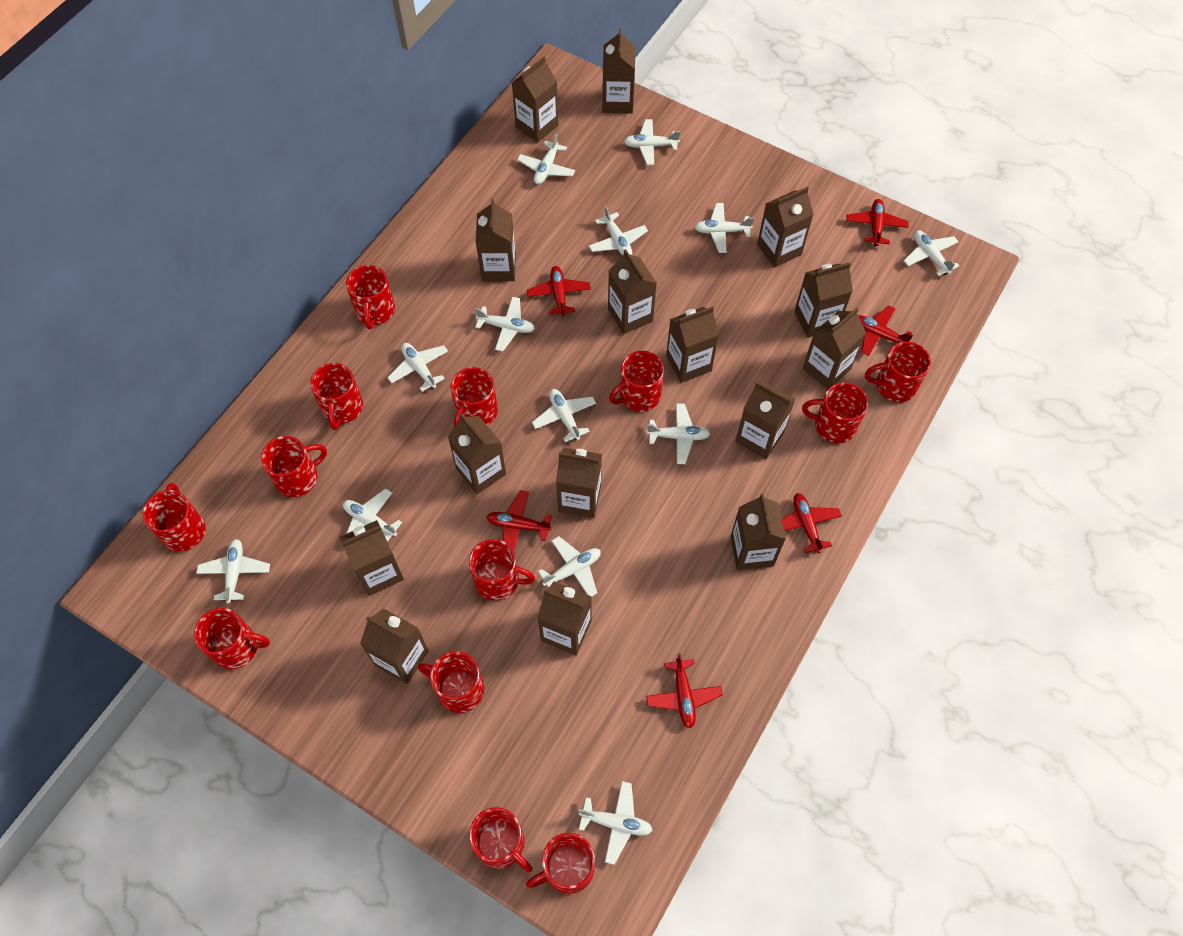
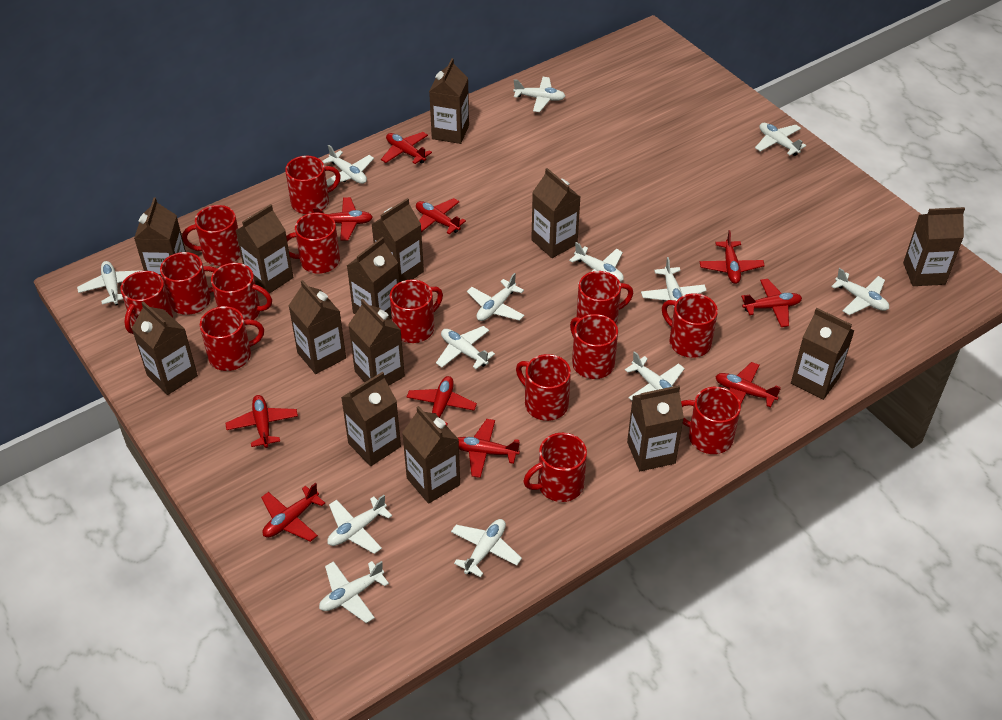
brown carton: [340,520,404,596] [360,609,429,684] [448,414,506,494] [476,199,516,281] [512,57,558,143] [537,581,592,655] [556,448,602,518] [602,29,635,114] [608,249,657,334] [666,306,719,383] [731,494,786,570] [736,381,795,459] [757,187,814,267] [794,262,853,338] [803,308,866,389] = 15 -> [132,301,198,395] [134,197,186,277] [236,204,293,294] [288,280,346,374] [341,372,401,466] [347,237,399,319] [348,299,405,385] [371,198,424,282] [402,406,460,504] [429,58,469,144] [531,168,580,258] [627,385,684,471] [791,308,854,400] [903,207,965,286] = 14
red mug: [142,483,206,552] [194,608,270,669] [261,436,327,497] [310,363,363,430] [346,265,395,329] [418,651,484,713] [451,367,498,427] [469,539,535,601] [469,807,532,872] [526,833,595,894] [609,351,664,412] [802,382,868,443] [865,342,931,402] = 13 -> [121,271,173,334] [160,252,217,315] [182,205,241,266] [200,306,264,371] [211,263,272,320] [285,156,341,214] [286,213,340,274] [390,279,443,343] [516,354,571,421] [523,433,587,502] [570,314,618,379] [576,271,633,325] [662,293,718,358] [681,387,741,454] = 14
red plane: [487,490,552,551] [527,266,591,316] [646,654,723,729] [782,493,842,553] [846,199,909,246] [858,305,913,356] = 6 -> [225,395,298,448] [261,483,325,542] [313,197,373,241] [381,132,432,164] [407,376,477,426] [416,198,466,234] [458,419,520,478] [700,230,765,284] [715,362,781,407] [741,279,802,327] = 10

